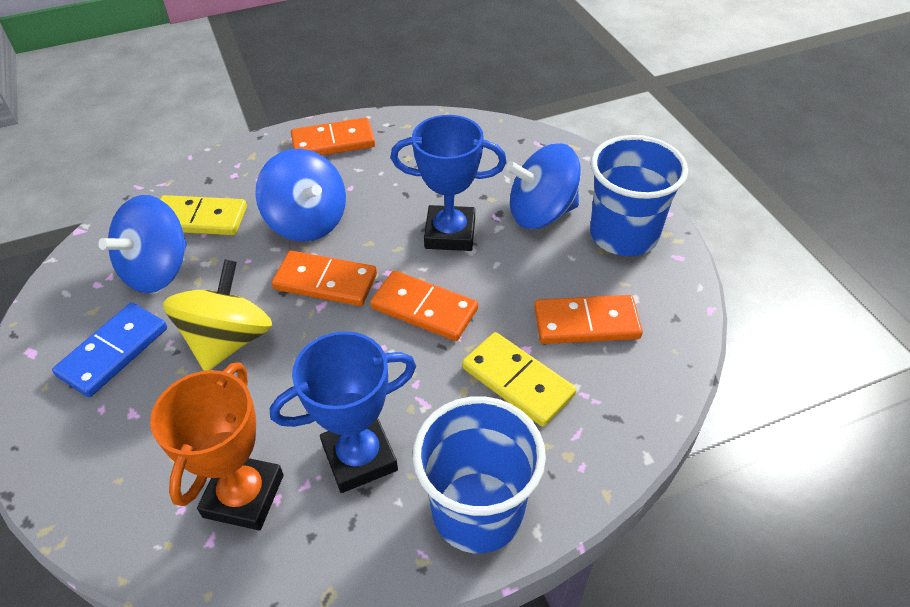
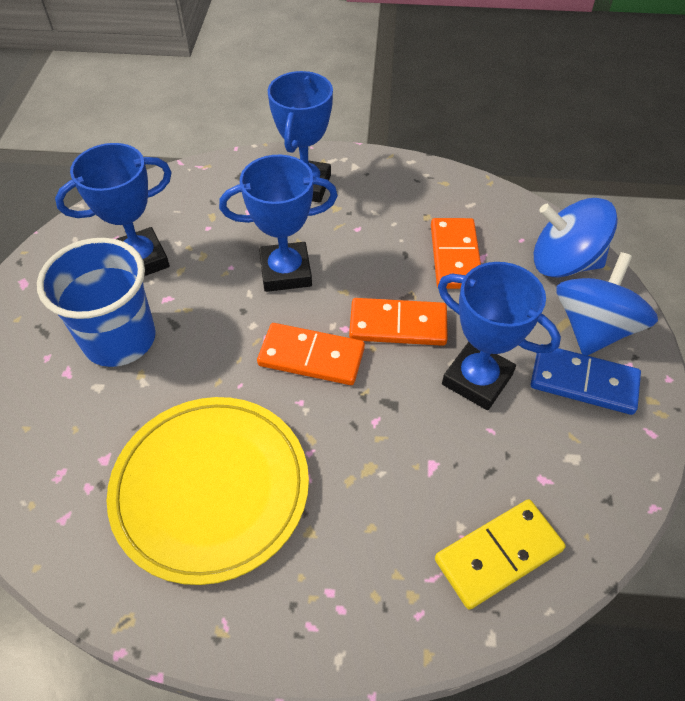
blue cup: [413,396,546,553] [590,135,688,256] = 2 -> [37,238,156,367] = 1
blue spinning top: [98,195,187,293] [255,149,346,242] [506,143,581,229] = 3 -> [534,198,618,278] [556,252,658,356] = 2
blue trophy: [270,331,416,493] [391,115,507,251] = 2 -> [55,143,172,276] [219,155,338,292] [268,71,333,203] [438,262,561,410] = 4
orange domino: [272,251,377,306] [291,118,375,155] [370,271,478,341] [534,295,643,344] = 4 -> [257,323,365,385] [349,298,448,346] [431,218,481,289] = 3
orange trophy: [150,362,284,530] = 1 -> none = 0
yellow domino: [160,195,247,235] [462,332,576,427] = 2 -> [435,499,565,609] = 1
yellow plate: none = 0 -> [107,397,309,585] = 1
yellow spinning top: [163,259,272,371] = 1 -> none = 0

